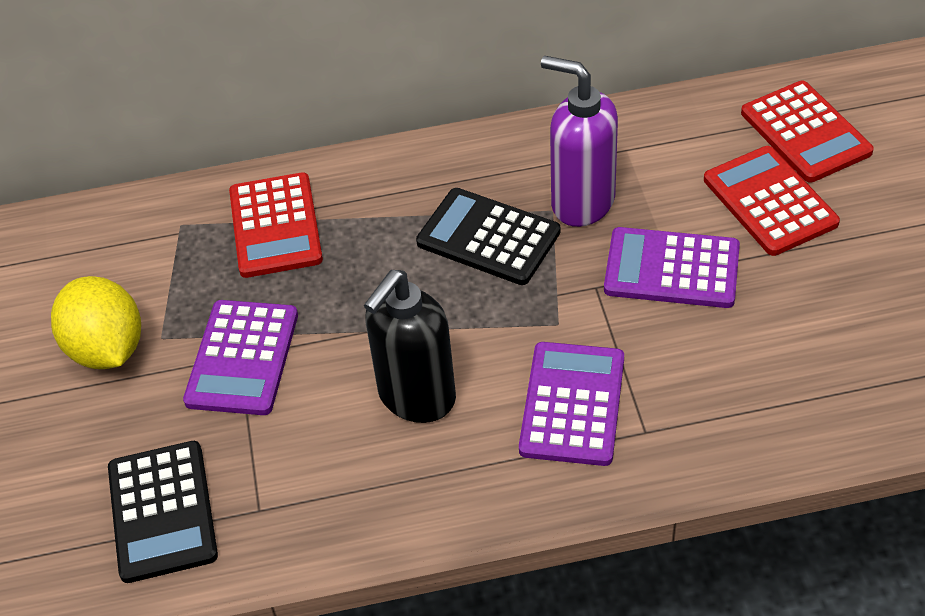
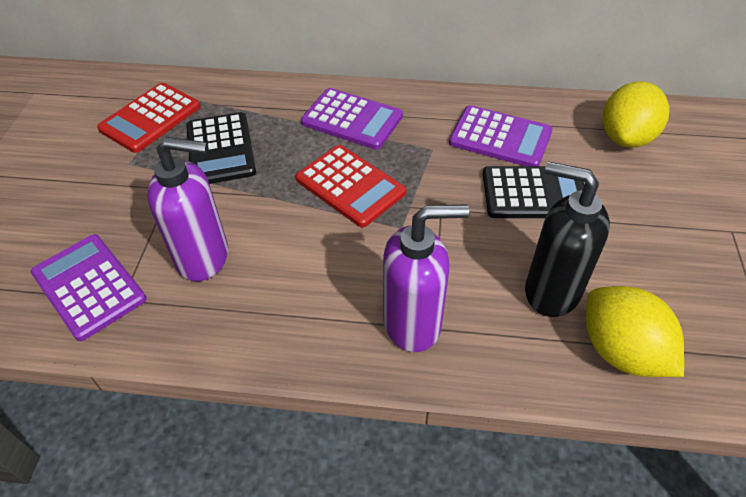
purple soap dispenser: [541,56,618,227] = 1 -> [147,137,228,281] [383,204,469,352] = 2
red calculator: [229,172,323,278] [704,146,840,256] [741,81,874,183] = 3 -> [97,83,201,153] [296,145,406,227] = 2
yellow lemon: [51,276,141,369] = 1 -> [586,286,684,377] [603,81,669,147] = 2

